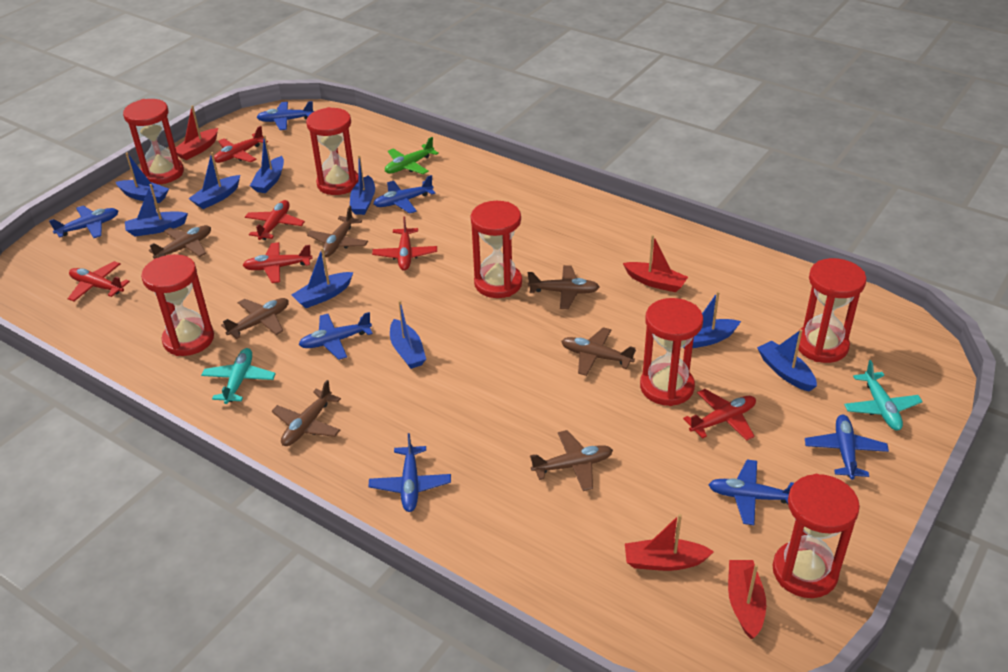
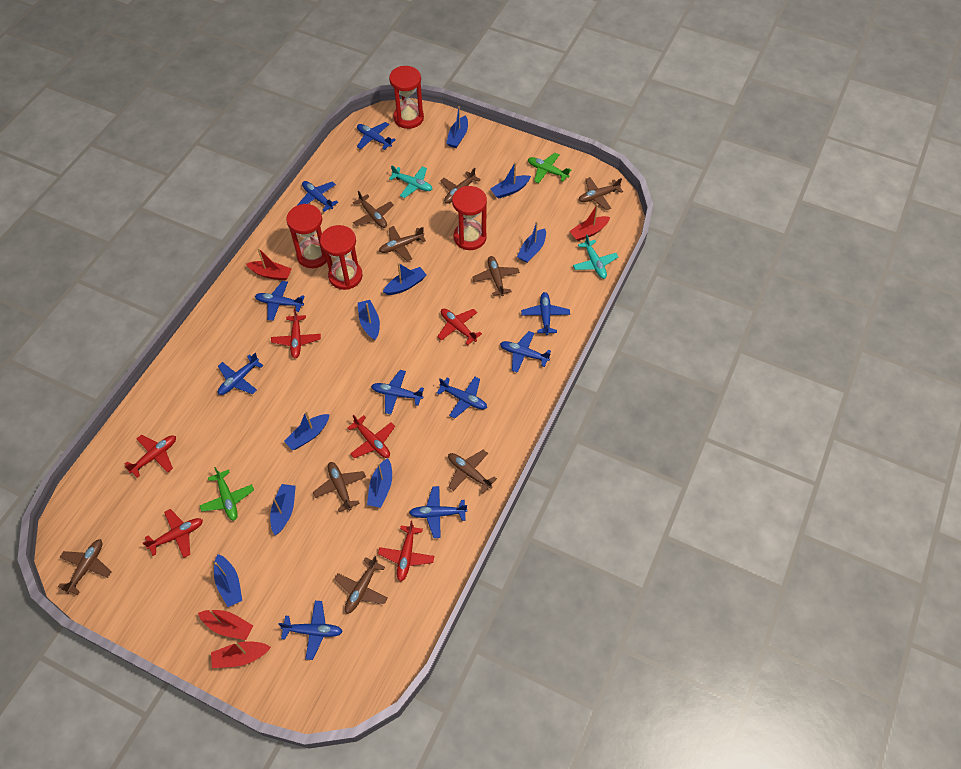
blue plane: [49,205,118,238] [257,101,314,130] [299,312,373,360] [369,433,451,512] [373,175,435,214] [708,459,794,525] [805,415,889,480] = 7 -> [218,353,263,395] [255,281,305,321] [278,601,343,660] [297,181,338,212] [357,122,396,150] [371,370,424,414] [409,486,467,538] [437,377,487,418] [500,331,551,373] [521,292,570,335] = 10
brown plane: [149,225,211,259] [221,298,289,339] [272,380,341,446] [307,206,368,257] [528,265,600,309] [530,430,613,491] [561,327,636,376] = 7 -> [58,539,112,595] [313,462,366,512] [334,556,388,614] [353,191,394,228] [379,226,426,261] [441,167,481,204] [448,450,497,494] [472,256,520,296] [579,177,623,210] = 9
green plane: [385,137,439,174] = 1 -> [199,467,254,521] [528,153,571,183] = 2
red hourglass: [123,99,184,184] [141,254,214,356] [306,107,359,195] [471,201,522,298] [640,298,703,406] [773,474,860,598] [798,258,867,363] = 7 -> [286,204,327,268] [320,225,363,290] [389,66,424,129] [452,186,487,250] = 4

